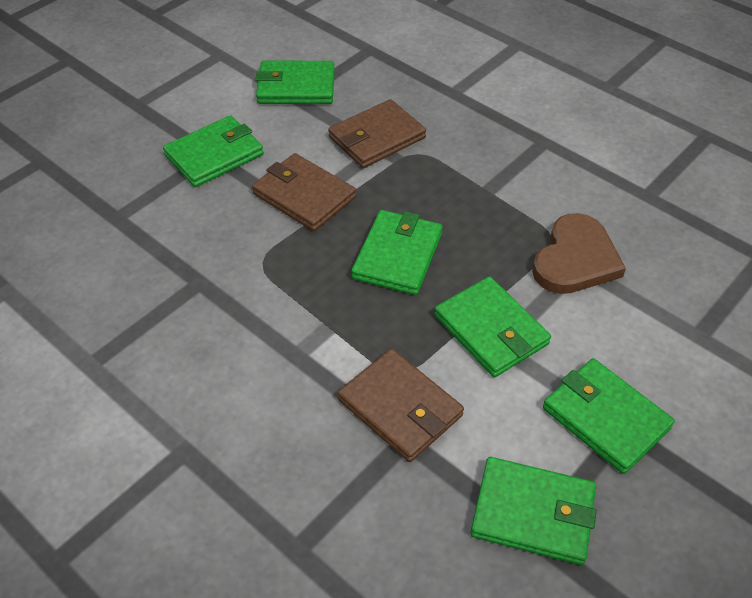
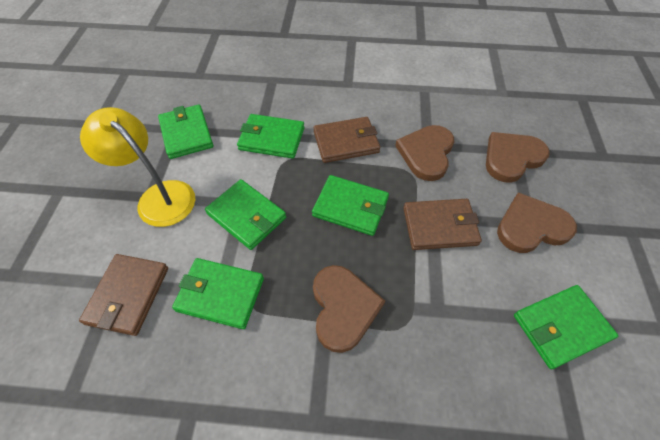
brown heart: [532,213,626,294] = 1 -> [313,265,385,353] [395,125,454,181] [486,132,550,183] [497,192,577,253] = 4
yellow lamp: none = 0 -> [80,107,195,227] = 1

